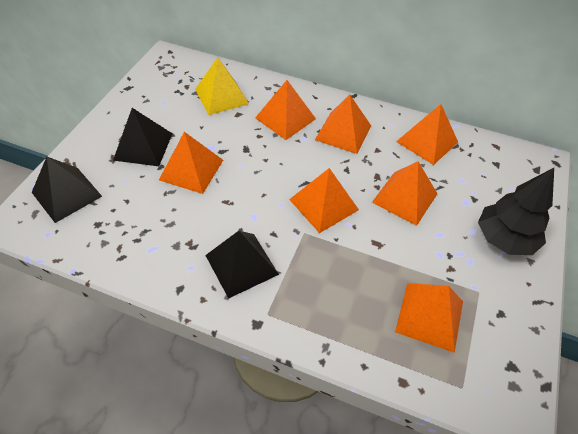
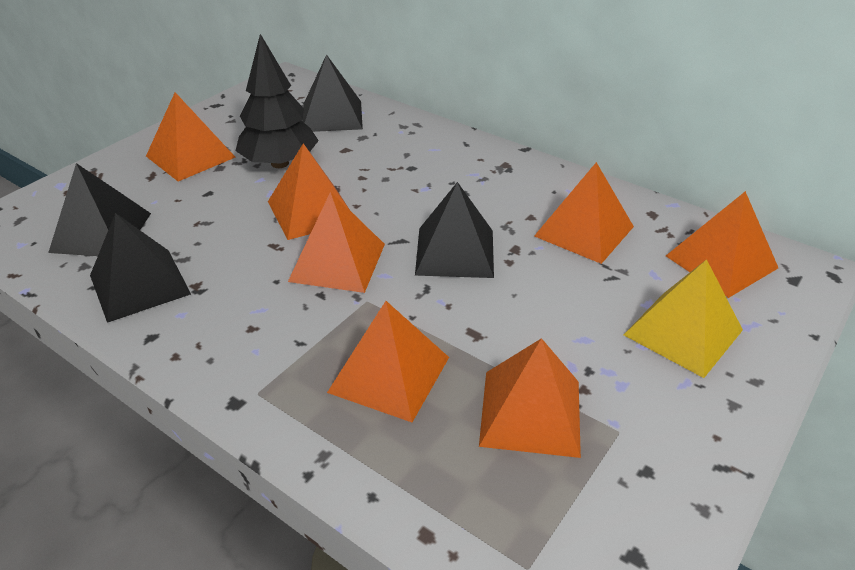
black pyramid: [32,157,102,223] [113,108,173,166] [205,231,279,299] = 3 -> [48,163,151,256] [90,213,191,323] [302,54,363,132] [415,182,494,278] = 4

